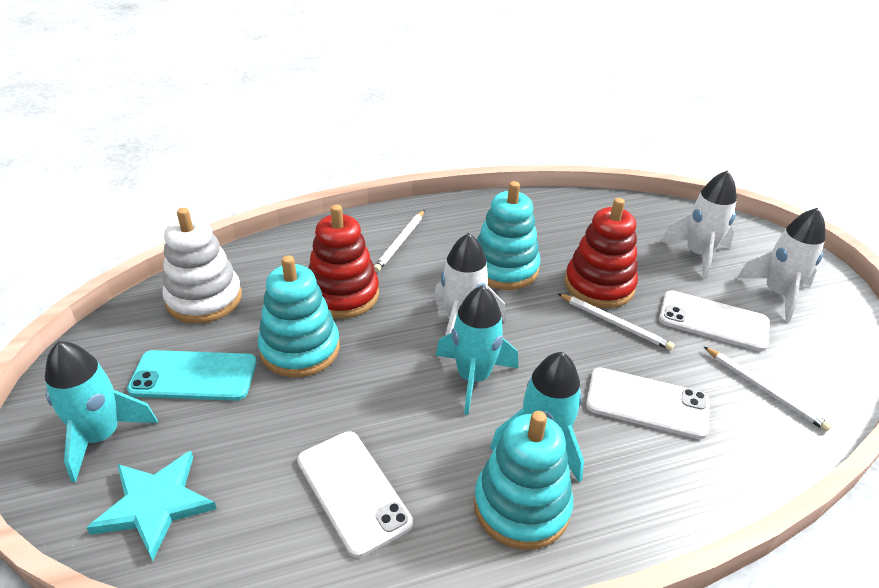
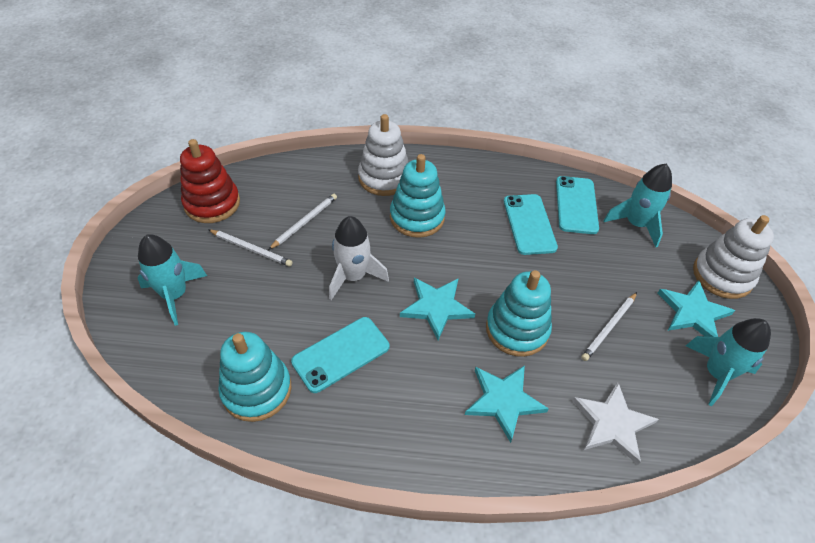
red stacking toy: [308,205,379,319] [565,198,638,308] = 2 -> [180,139,240,223] = 1
turquoise phone: [127,350,256,401] = 1 -> [291,317,389,393] [504,194,558,255] [556,176,599,234] = 3
turquoise star: [87,451,217,561] = 1 -> [400,278,475,340] [465,365,549,443] [658,280,735,337] = 3
white phone: [297,431,413,558] [586,367,709,439] [659,291,770,351] = 3 -> none = 0
white rocket: [434,233,506,336] [662,170,737,279] [737,208,826,322] = 3 -> [329,216,389,300] = 1
white stacking toy: [162,208,242,324] = 1 -> [358,114,408,196] [693,215,774,299] = 2
white star: none = 0 -> [572,383,659,465] = 1

